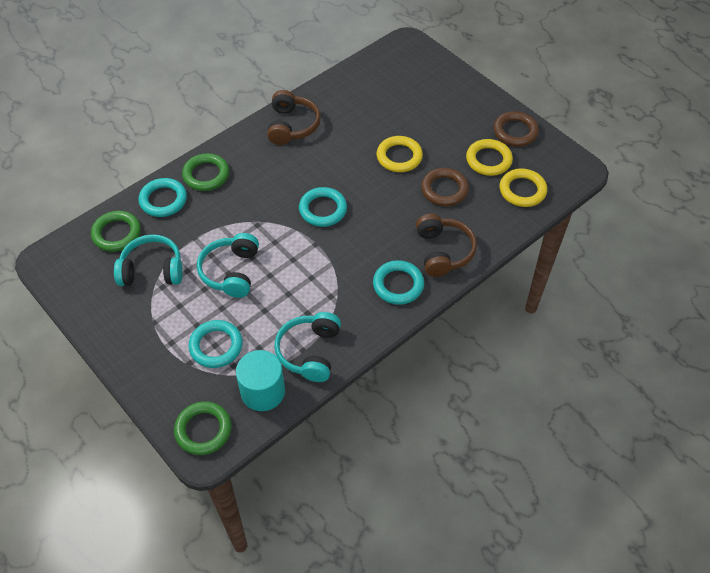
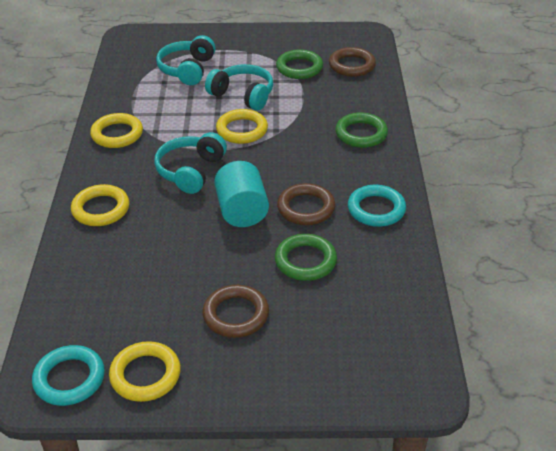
brown headphones: [267,90,321,145] [416,214,477,277] = 2 -> none = 0
brown ring: [421,168,469,206] [493,111,539,146] = 2 -> [203,285,269,338] [277,183,335,225] [329,47,376,77] = 3
turquoise ring: [139,178,187,217] [188,320,243,368] [299,187,347,227] [373,260,424,305] = 4 -> [32,345,105,406] [348,185,406,227] = 2
yellow ring: [377,136,423,172] [466,139,513,176] [500,168,547,207] = 3 -> [71,184,129,226] [90,113,143,148] [109,341,181,402] [216,109,268,144] = 4

